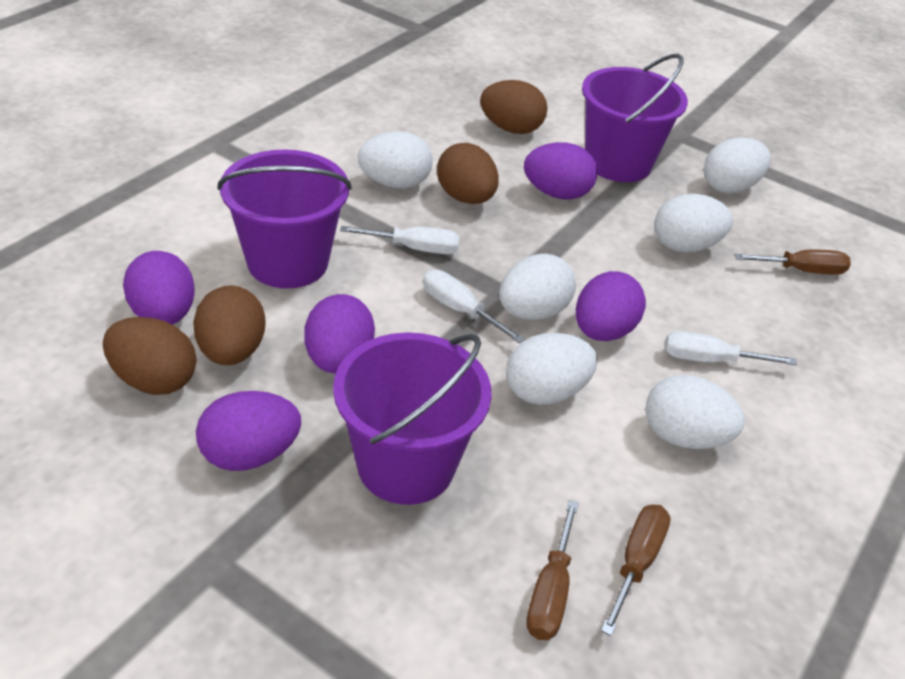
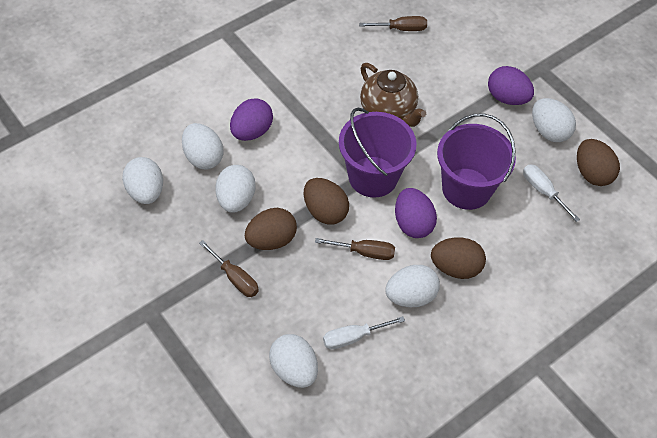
brown teapot: none = 0 -> [360,63,426,127] = 1
purple bucket: [217,149,352,288] [333,332,492,505] [582,54,688,182] = 3 -> [339,108,416,198] [437,113,516,210] = 2
purple egg: [123,251,195,325] [196,391,301,471] [304,294,375,373] [524,142,598,200] [576,271,646,341] = 5 -> [230,98,273,141] [395,188,437,238] [488,66,534,105] = 3
white screwdriver: [340,226,460,254] [423,270,525,344] [665,331,797,365] = 3 -> [323,316,405,349] [523,164,580,222] = 2

